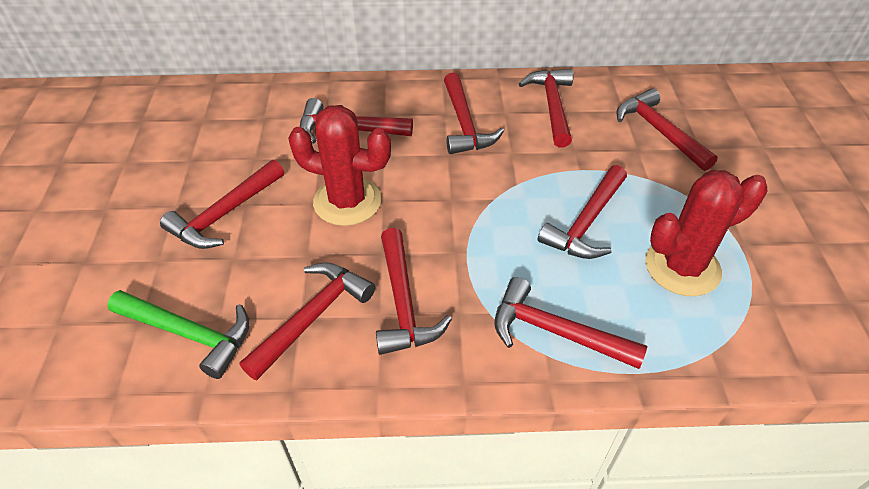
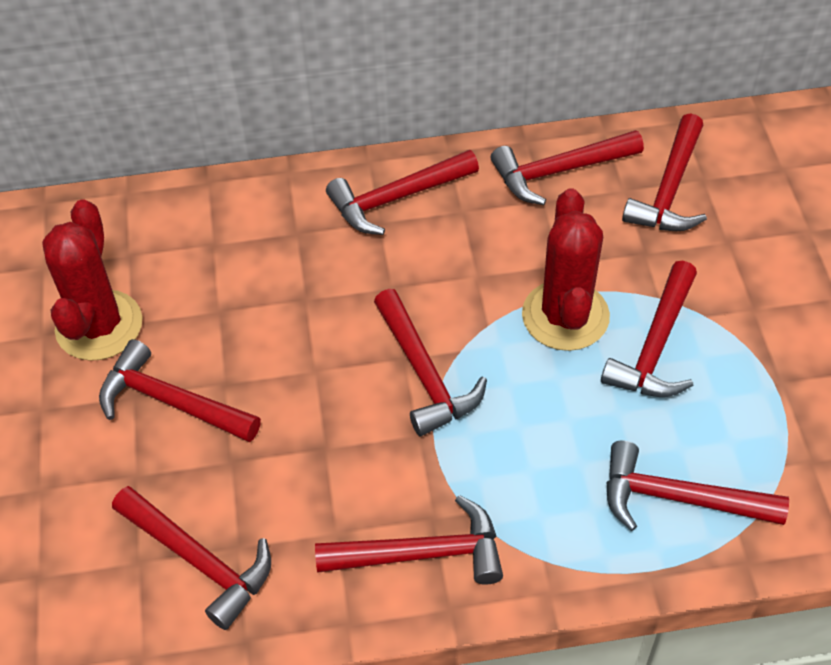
green hammer: [107,290,250,379] = 1 -> none = 0

